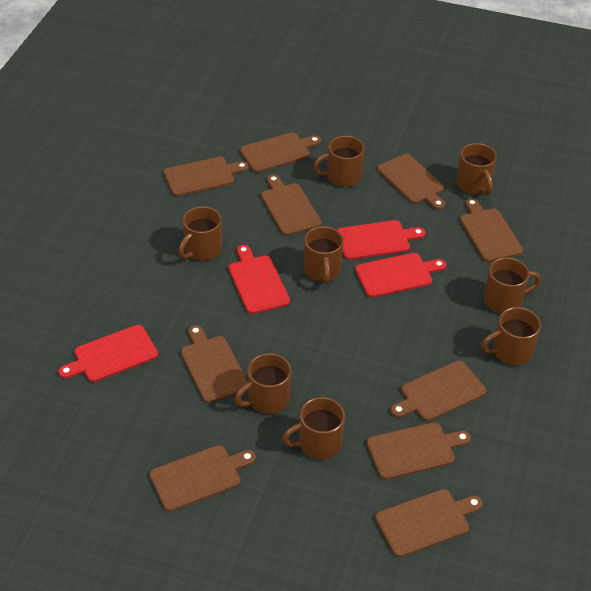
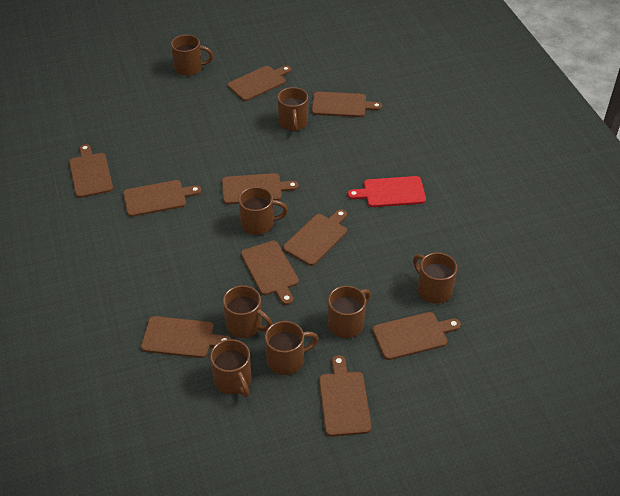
red cutting board: [59,325,158,382] [228,245,290,314] [337,220,425,260] [355,253,446,298] = 4 -> [348,176,426,207] = 1

